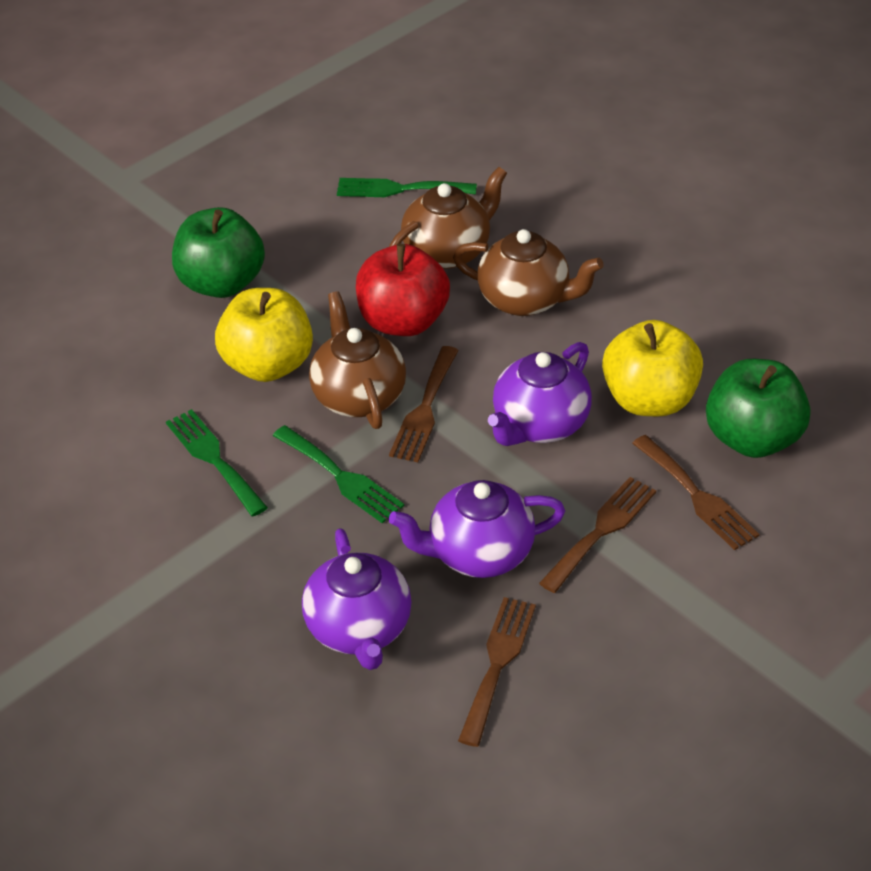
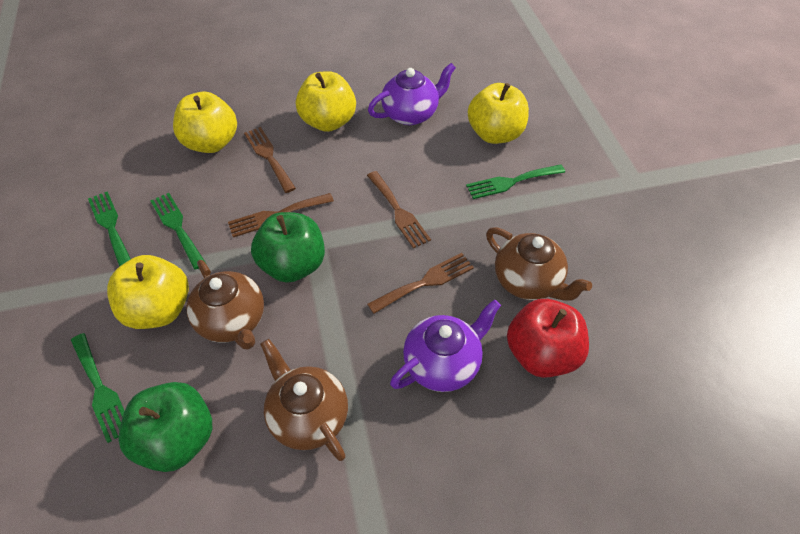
green fork: [166,409,268,516] [273,425,404,523] [337,178,477,197] = 3 -> [71,333,124,443] [88,192,131,267] [150,193,206,270] [466,164,565,199] = 4
purple teapot: [302,528,412,670] [389,480,565,578] [488,342,592,446] = 3 -> [368,63,456,125] [390,299,501,392] = 2
yellow apple: [215,288,313,382] [602,320,703,416] = 2 -> [107,255,189,329] [173,92,237,153] [296,71,356,132] [468,83,529,144] = 4

